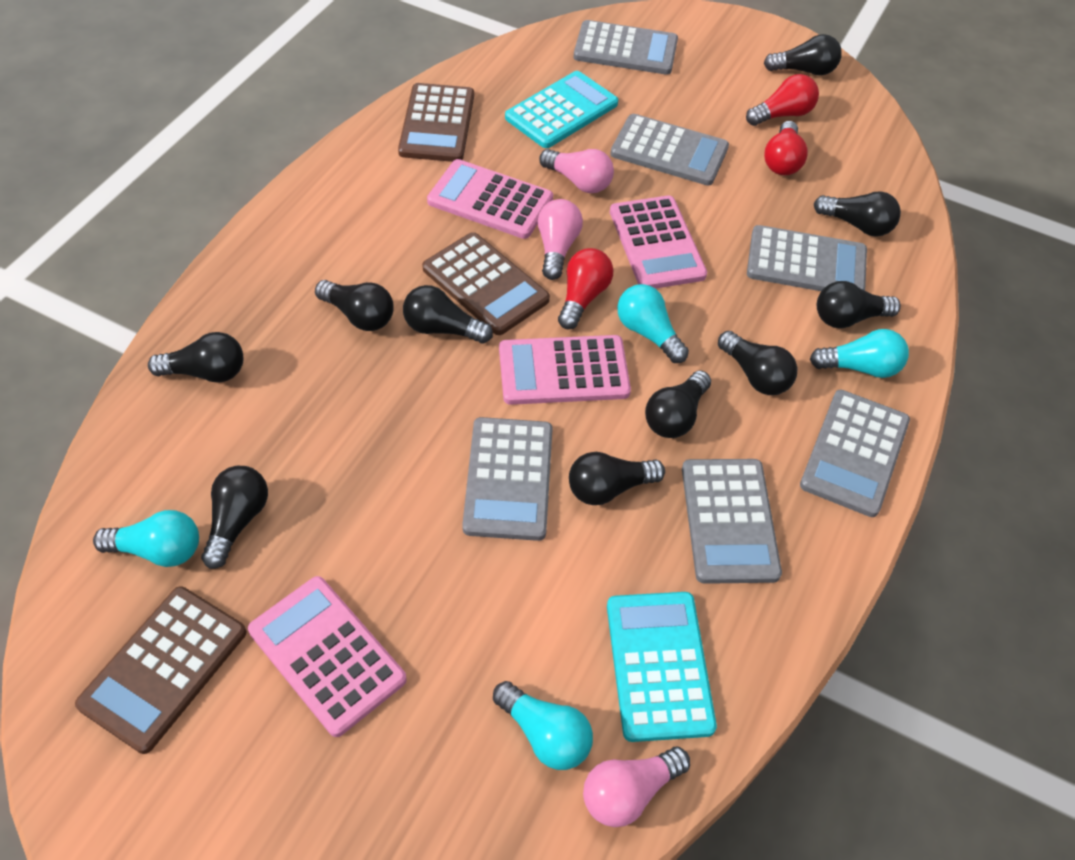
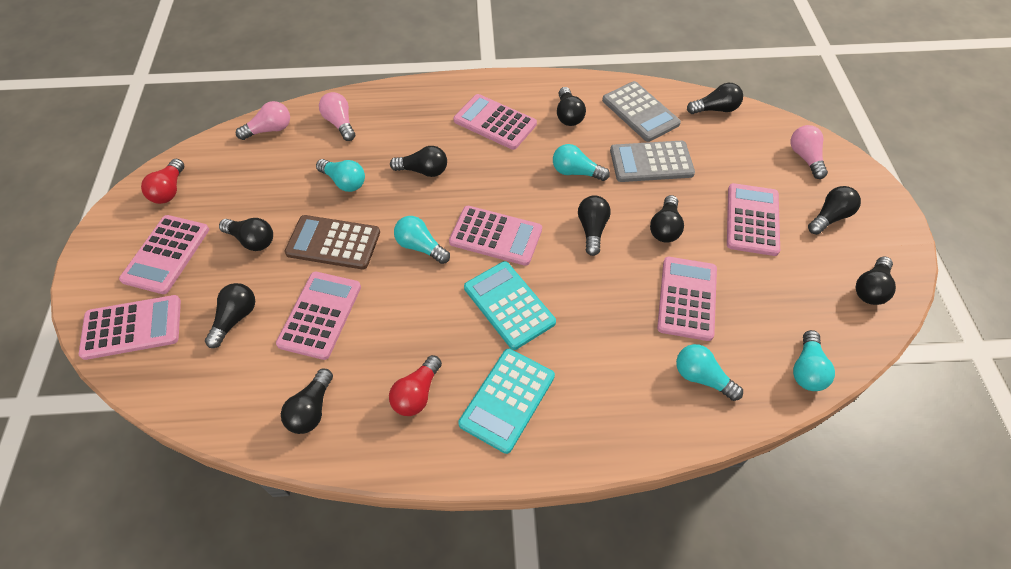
brown calculator: [75,586,246,754] [398,83,474,162] [422,232,550,335] = 3 -> [284,215,380,270] = 1
grey calculator: [462,417,553,541] [574,20,678,75] [611,114,729,185] [682,459,782,584] [747,225,867,291] [800,390,910,517] = 6 -> [602,81,681,142] [610,141,695,182] = 2
pink calculator: [248,576,407,737] [427,159,553,239] [499,335,631,405] [610,195,707,289] = 4 -> [79,295,181,360] [119,215,209,294] [276,272,361,360] [449,206,542,266] [454,94,537,150] [657,257,717,341] [727,183,780,256] = 7
red light bulb: [558,248,613,329] [746,74,819,126] [764,121,808,175] = 3 -> [141,159,184,204] [389,355,442,416] = 2
turquoise light bulb: [93,510,199,567] [493,681,593,770] [617,284,689,363] [810,329,909,378] = 4 -> [316,159,365,192] [394,216,450,264] [553,144,610,181] [676,344,743,401] [793,330,835,391] = 5

